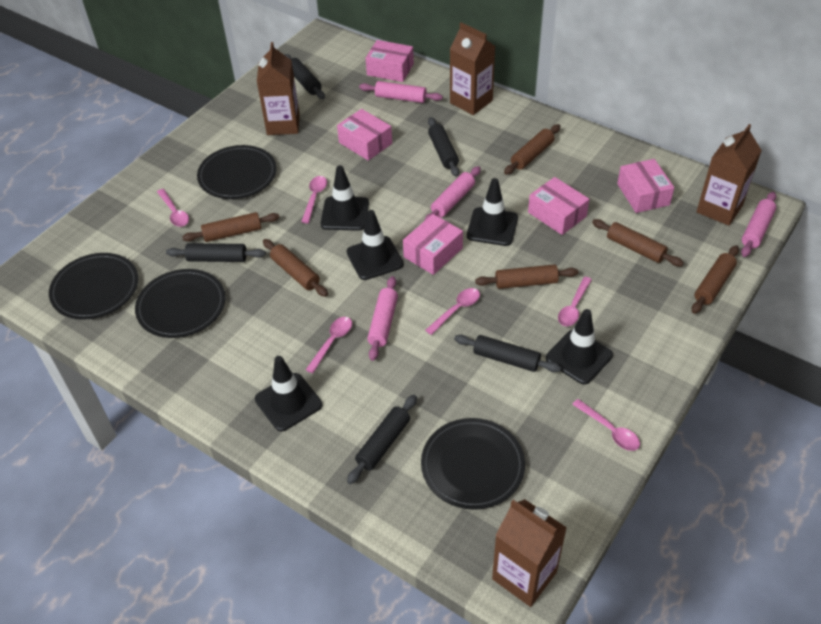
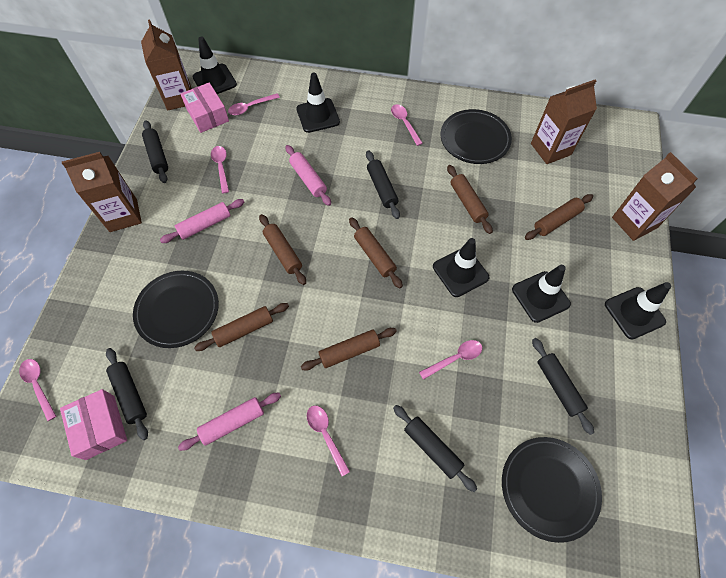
black plate: [49,253,138,320] [135,269,225,338] [197,145,277,199] [421,418,525,510] = 4 -> [133,271,219,348] [440,109,512,164] [502,437,602,543] = 3
pink box: [337,109,392,161] [366,40,414,82] [403,214,463,275] [528,177,589,235] [617,159,674,213] = 5 -> [60,389,127,460] [181,82,229,133] = 2
pink rolling pin: [359,81,443,103] [367,276,398,361] [424,166,481,221] [741,192,776,257] = 4 -> [160,199,244,243] [178,393,281,451] [286,145,331,206] = 3

